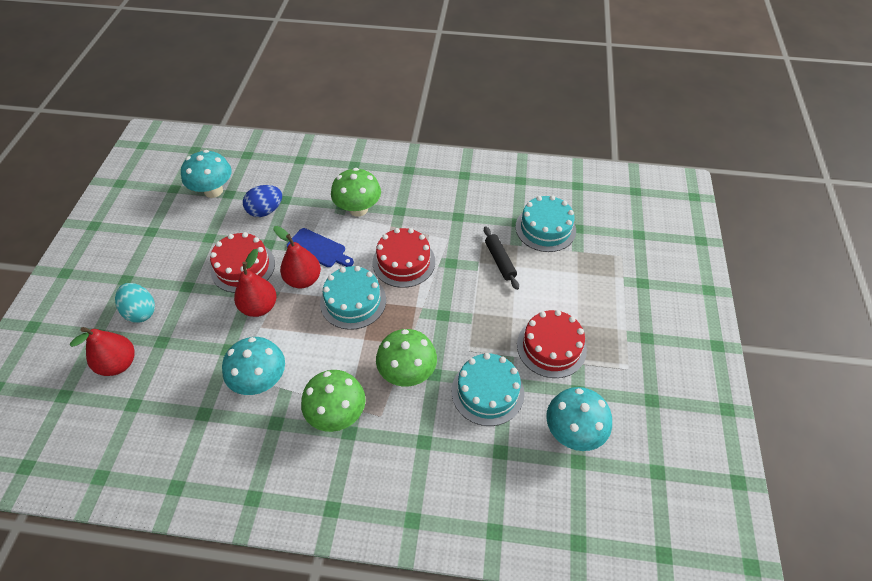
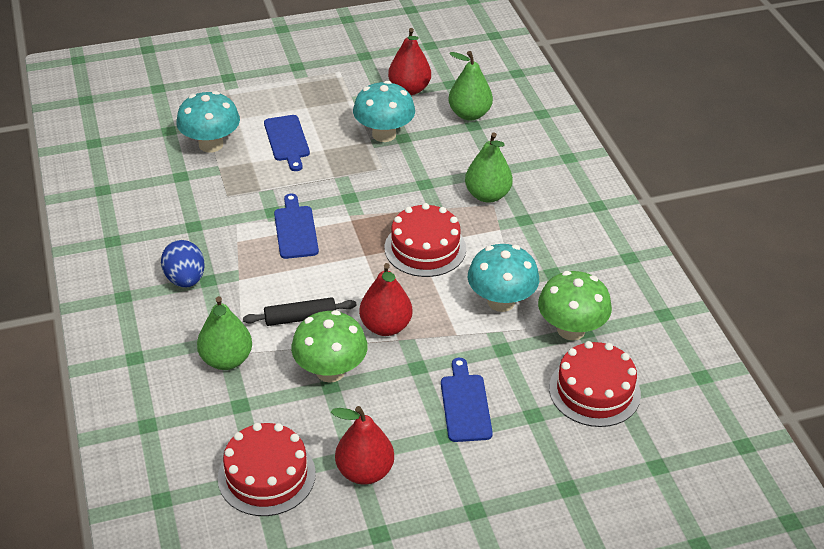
blue cutting board: [287,228,354,267] = 1 -> [264,115,310,171] [274,194,319,259] [441,358,493,442] = 3
green mushroom: [301,370,365,432] [331,168,381,217] [376,329,437,386] = 3 -> [291,310,368,383] [538,271,612,341] = 2
green pear: none = 0 -> [197,296,252,370] [448,51,493,121] [465,132,513,203] = 3
turquoise cake: [320,266,386,330] [452,353,524,426] [515,195,576,252] = 3 -> none = 0
turquoise egg: [115,283,155,323] = 1 -> none = 0

